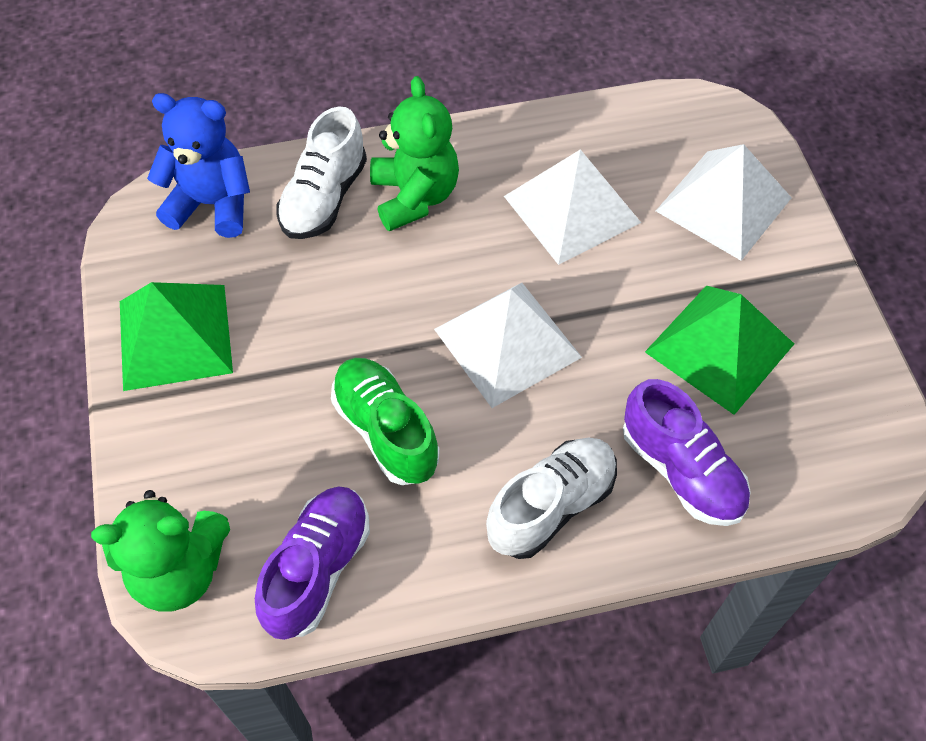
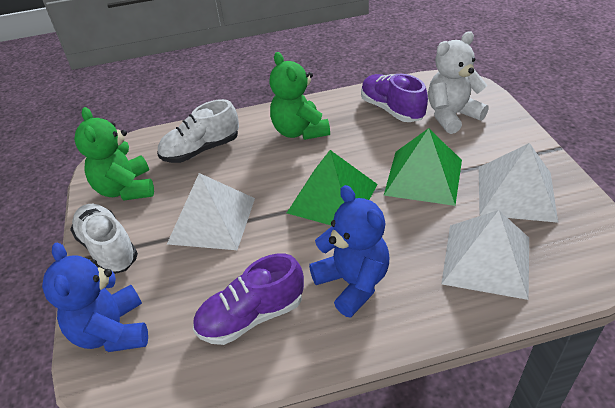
blue teddy bear: [147,93,250,238] = 1 -> [42,243,148,352] [309,185,390,318] = 2
green shoe: [331,358,440,485] = 1 -> none = 0
white teddy bear: none = 0 -> [428,31,489,134] = 1

